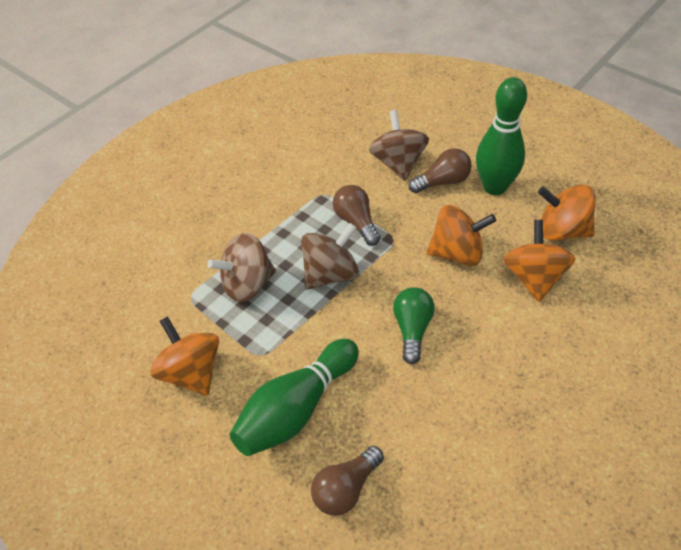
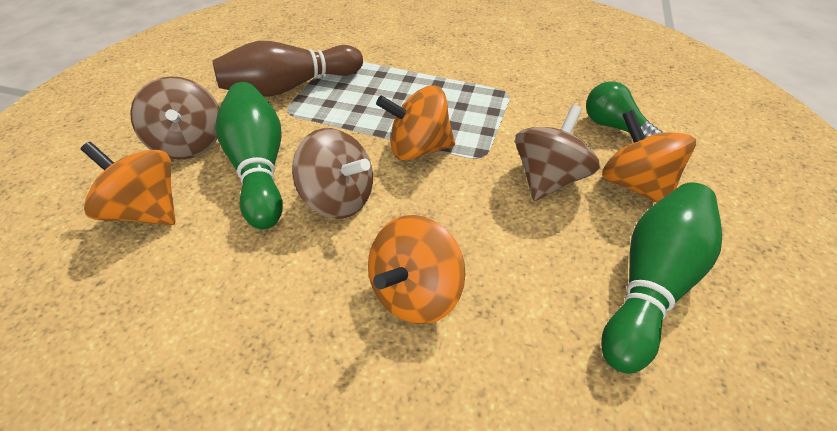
brown bowling pin: none = 0 -> [212,41,363,97] = 1
brown light bulb: [311,446,384,516] [333,185,381,246] [409,148,472,193] = 3 -> none = 0

